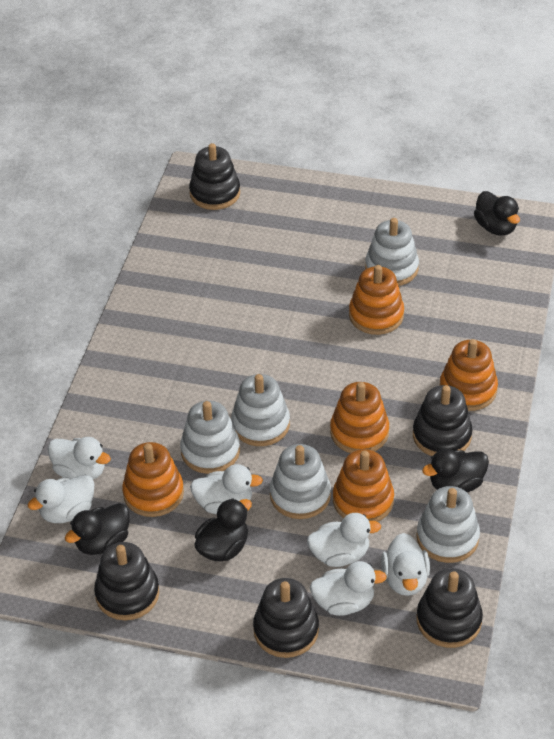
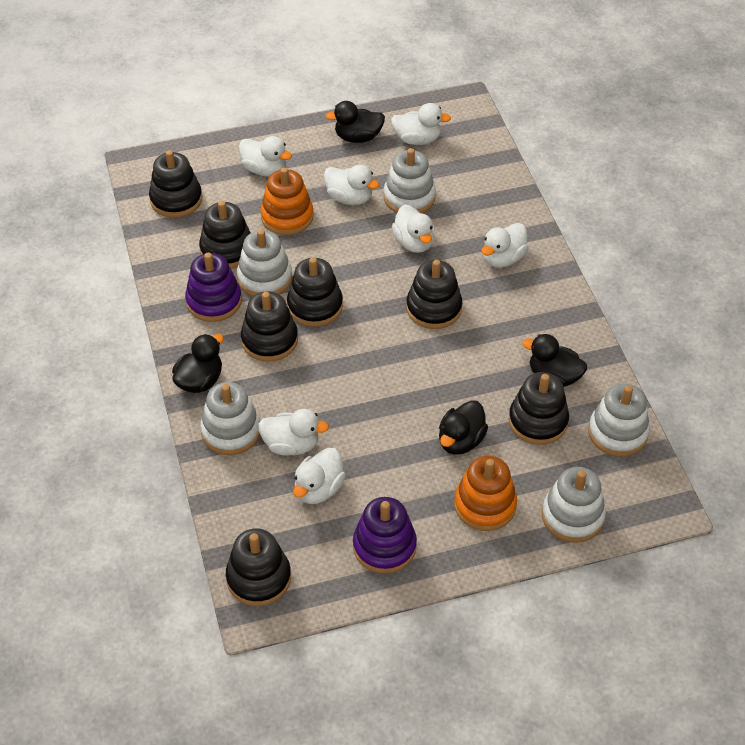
black stacking toy: [94,542,159,620] [189,143,240,210] [253,578,319,658] [413,385,472,456] [417,568,483,648] = 5 -> [149,150,202,218] [199,201,251,269] [226,528,291,606] [241,291,298,362] [287,257,343,327] [406,260,462,329] [509,372,569,445] = 7
orange stacking toy: [122,442,184,517] [330,382,389,453] [333,449,394,522] [349,265,404,335] [439,339,498,411] = 5 -> [260,168,313,235] [454,456,517,531] = 2
purple stacking toy: none = 0 -> [185,253,242,322] [353,497,417,574] = 2
white duck: [28,475,94,523] [48,437,111,479] [190,464,263,514] [307,513,381,567] [310,561,387,616] [381,533,430,596] = 6 -> [239,136,292,176] [258,409,329,456] [293,448,346,504] [324,165,380,205] [391,103,451,145] [392,205,435,253] [481,223,528,268] = 7

